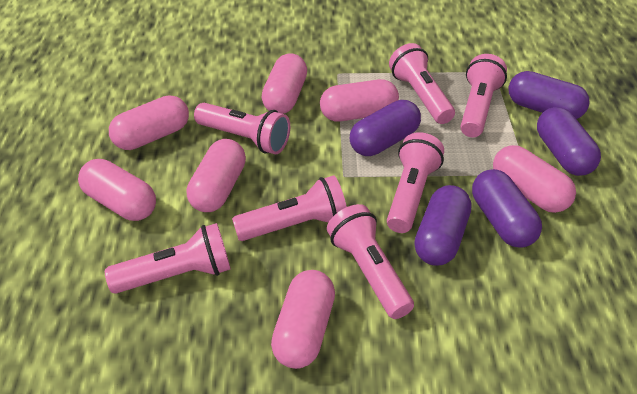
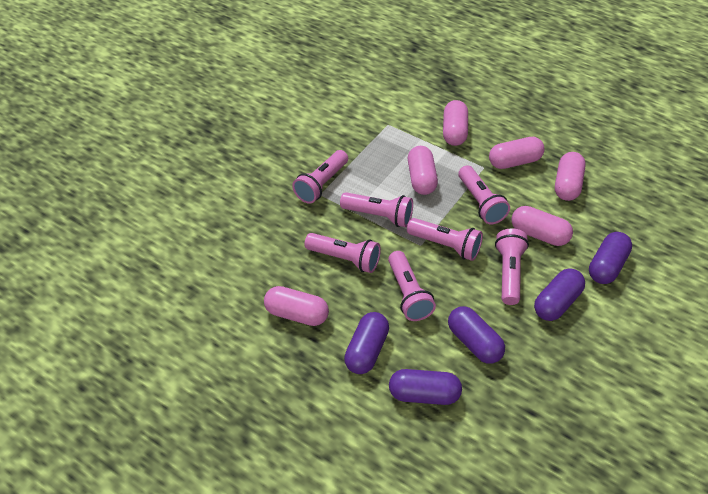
pink capsule: [78,159,156,221] [109,95,189,150] [187,139,246,212] [261,53,307,114] [271,270,335,369] [320,79,399,122] [493,145,576,213] = 7 -> [264,286,329,326] [408,146,438,195] [443,100,468,146] [489,137,544,169] [511,206,573,246] [555,152,586,201] = 6

